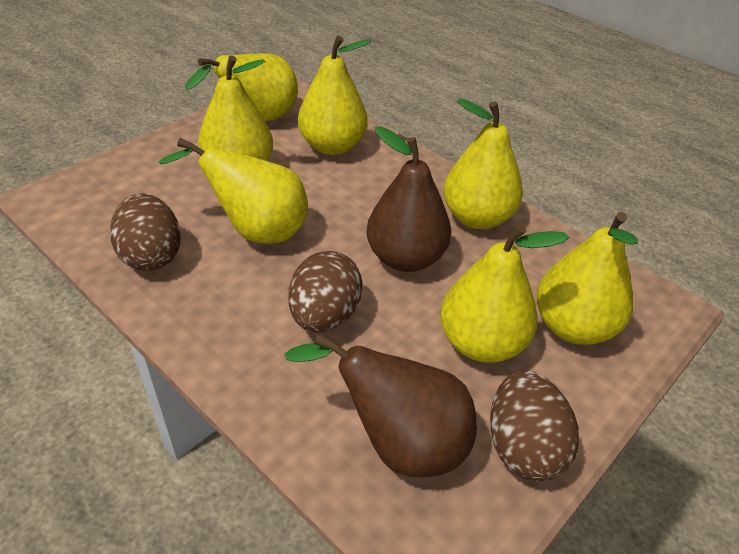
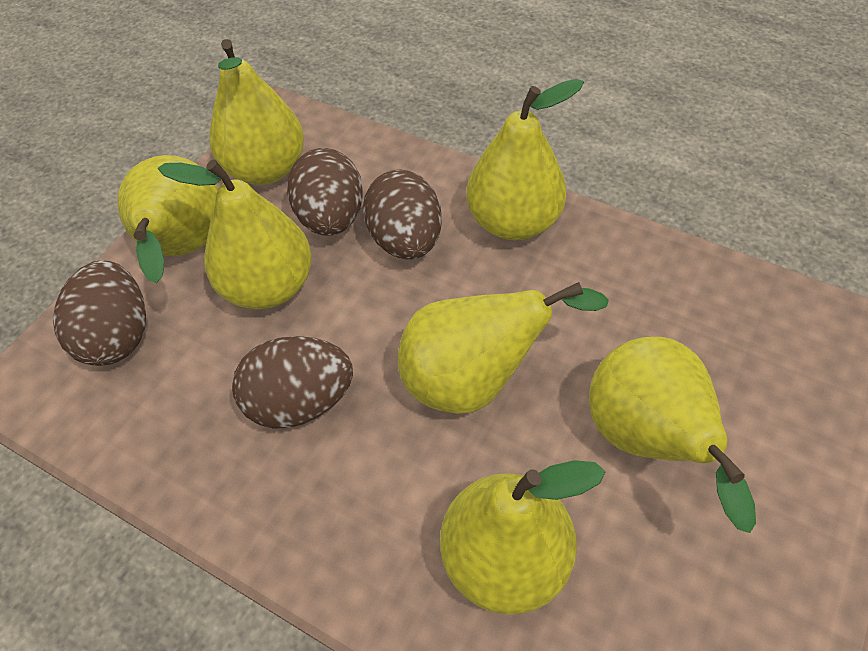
brown egg: [110,193,181,271] [288,251,363,333] [490,371,579,481] = 3 -> [53,260,146,366] [232,336,353,429] [287,148,363,236] [363,170,442,260] = 4
brown pear: [285,333,477,478] [366,126,451,272] = 2 -> none = 0

